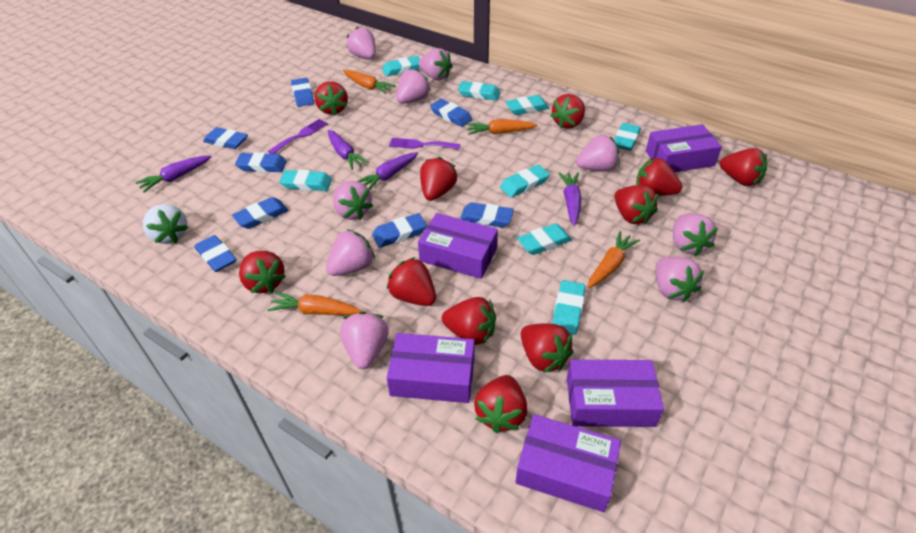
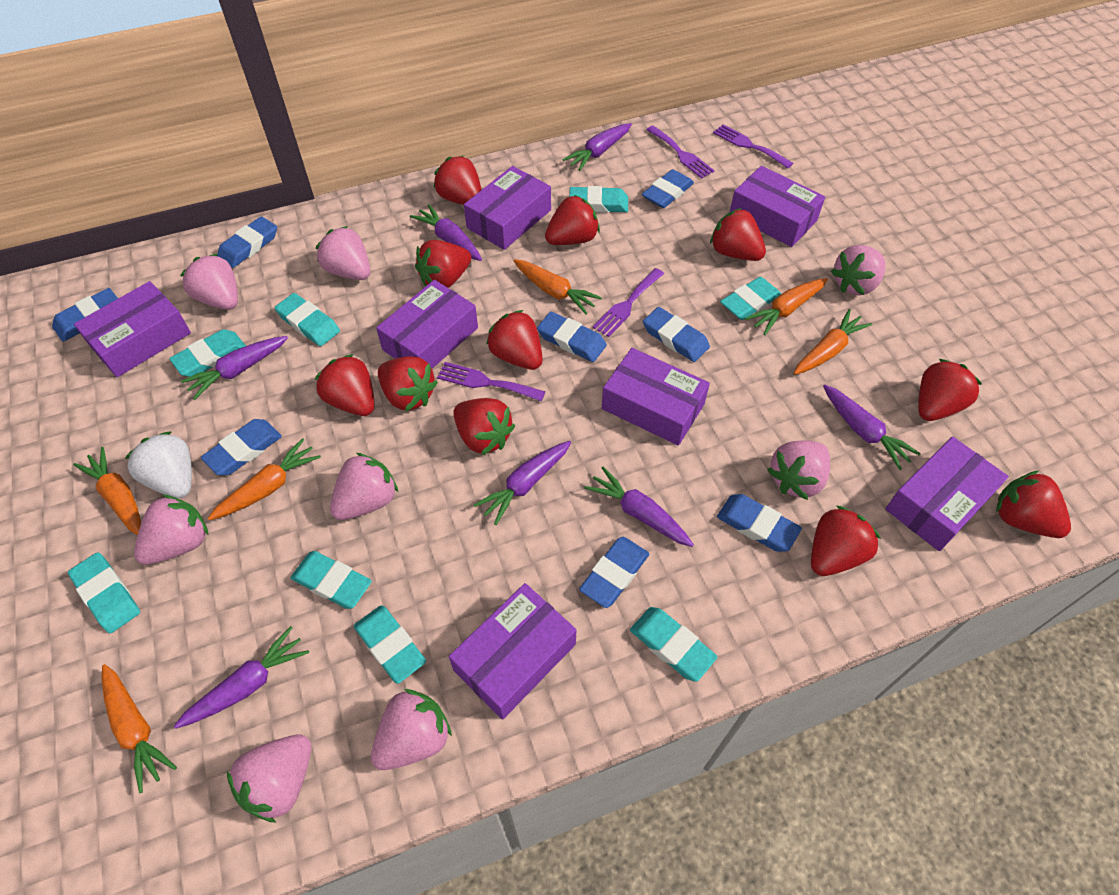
orange carrot: [267,292,362,315] [343,70,396,94] [467,119,537,135] [588,231,640,288] = 4 -> [73,447,141,535] [101,664,177,793] [208,438,321,520] [513,259,602,315] [745,278,828,335] [794,309,872,375] = 6
pink strawberry: [326,229,375,276] [333,181,373,220] [340,312,389,369] [347,27,376,59] [396,68,431,104] [419,48,453,80] [576,135,620,171] [656,257,704,303] [673,213,718,257] = 9 -> [134,495,209,565] [180,254,238,310] [227,734,311,822] [316,226,370,280] [330,453,398,520] [371,689,452,770] [767,440,830,500] [831,245,885,295] = 8
purple box: [387,333,475,403] [418,213,498,279] [515,414,621,512] [567,360,664,427] [646,124,722,172] = 5 -> [74,281,191,377] [376,280,478,369] [449,583,576,720] [464,166,551,250] [602,348,710,446] [729,166,825,247] [885,437,1009,551] = 7
purple carrot: [135,155,211,193] [328,130,369,170] [358,152,418,190] [559,172,582,226] = 4 -> [174,626,309,729] [181,336,288,400] [410,204,482,261] [474,441,571,525] [562,123,632,171] [584,467,694,547] [823,385,921,470] = 7
purple fork: [268,119,328,154] [389,138,461,150] = 2 -> [437,362,546,401] [593,268,664,337] [646,126,715,179] [713,124,793,169] = 4

